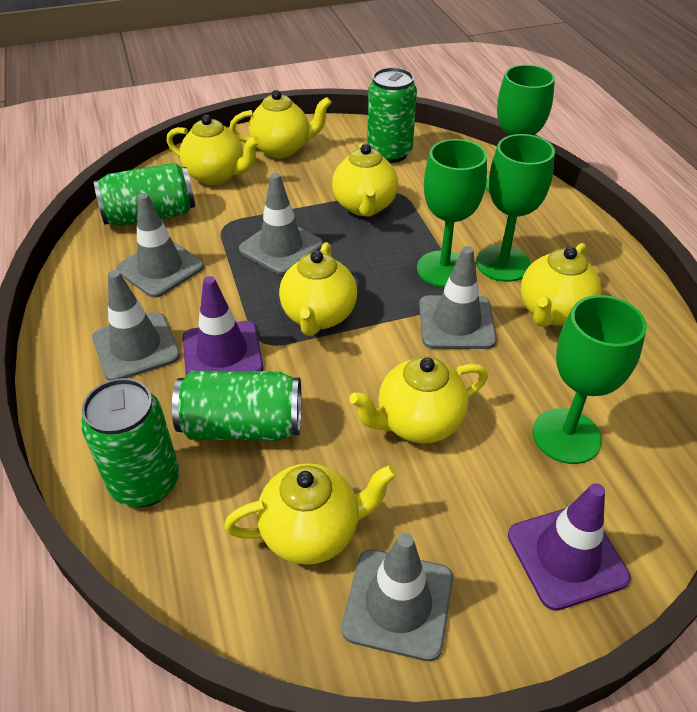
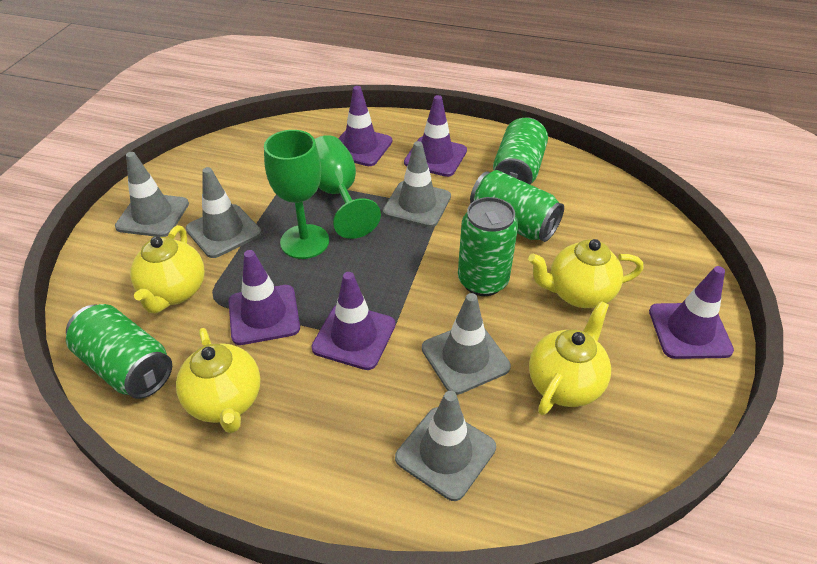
green goblet: [417,139,487,287] [476,134,555,282] [486,65,555,193] [532,295,647,464] = 4 -> [264,130,329,259] [315,135,381,239] = 2
purple traffic cone: [182,276,263,376] [508,483,631,611] = 2 -> [229,250,300,345] [311,272,395,370] [338,86,392,166] [404,95,467,177] [649,266,734,359] = 5
yellow teapot: [167,115,260,185] [224,463,397,565] [229,90,332,158] [279,242,357,336] [332,143,398,217] [349,356,488,443] [521,243,601,327] = 7 -> [130,225,205,313] [176,328,261,433] [528,239,643,308] [529,301,611,415] = 4

